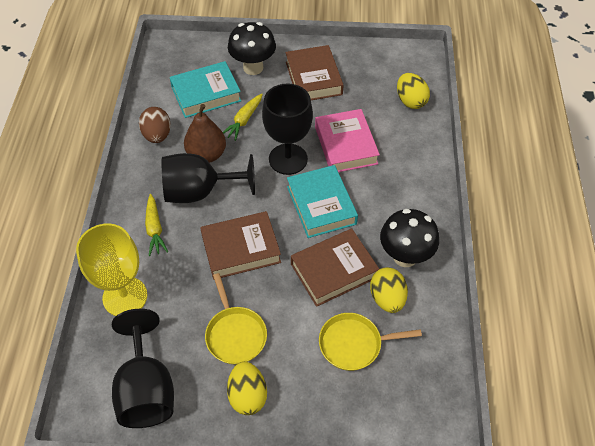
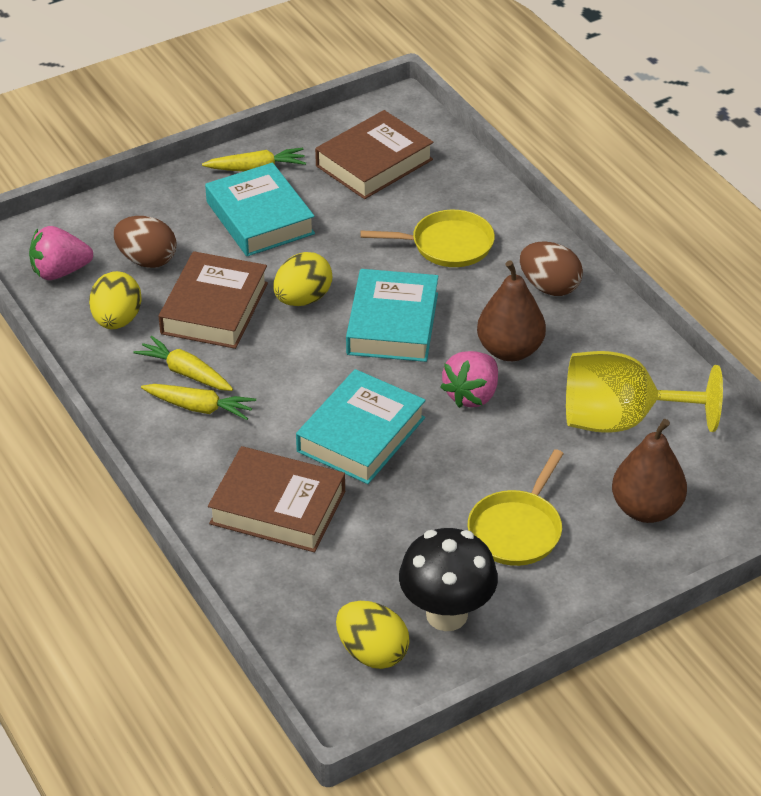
black goblet: [112,309,174,428] [162,153,255,203] [262,83,313,175] = 3 -> none = 0
black mushroom: [228,22,276,75] [380,209,439,267] = 2 -> [399,528,498,631] = 1
brown egg: [139,107,171,143] = 1 -> [114,216,177,268] [520,241,583,296] = 2
brown pear: [184,104,226,163] = 1 -> [477,260,546,361] [612,419,687,523] = 2
pink book: [315,109,380,172] = 1 -> none = 0
pink strawberry: none = 0 -> [29,226,93,280] [441,351,498,408] = 2
turquoise book: [170,61,241,118] [287,165,358,238] = 2 -> [205,163,315,256] [296,369,426,484] [346,269,438,362] = 3
yellow carrot: [145,194,168,256] [223,93,263,141] = 2 -> [133,336,233,391] [141,384,256,420] [202,148,306,171] = 3

